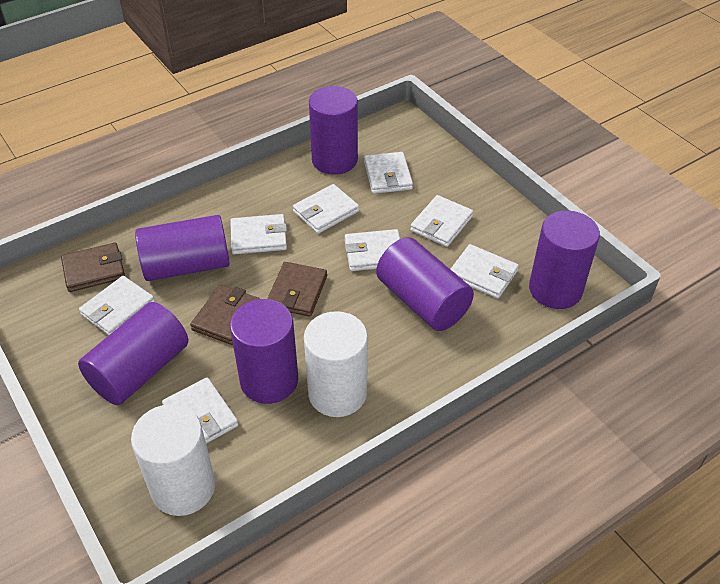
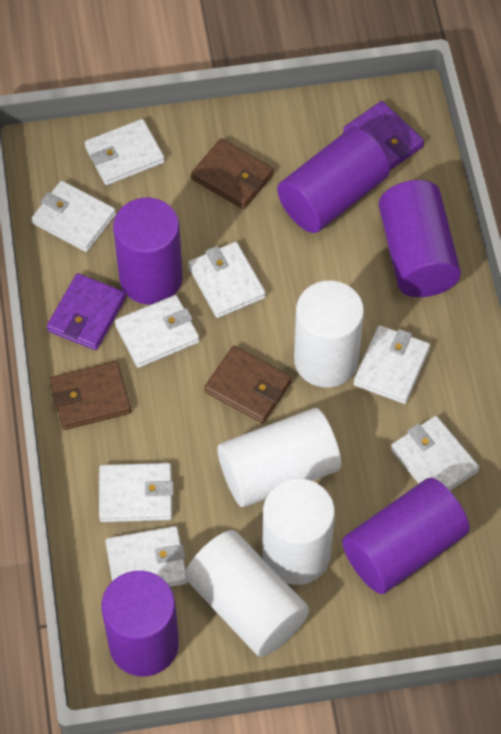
purple cylinder: [78,302,188,405] [135,215,230,281] [230,299,298,404] [309,86,358,175] [376,237,474,331] [529,211,600,309] = 6 -> [102,571,179,677] [113,198,182,305] [277,127,390,233] [342,478,470,594] [379,180,461,297] = 5
purple wallet: none = 0 -> [47,273,126,350] [343,101,424,170] = 2
white cylinder: [131,404,215,516] [304,311,368,417] = 2 -> [185,530,309,657] [218,408,341,507] [262,479,335,585] [294,281,364,388] = 4

